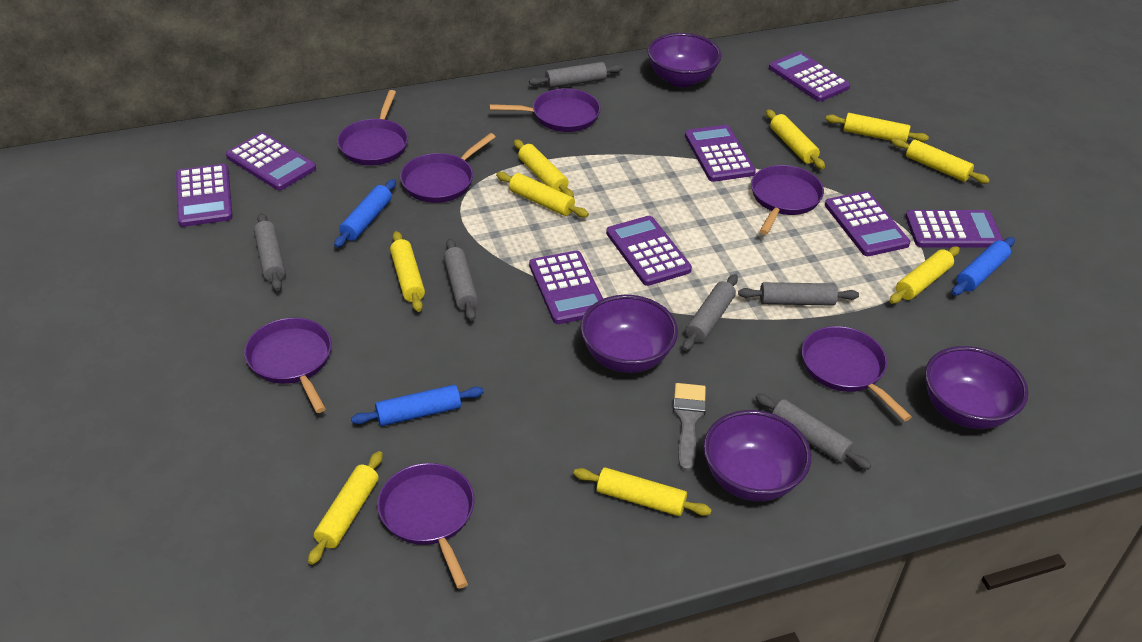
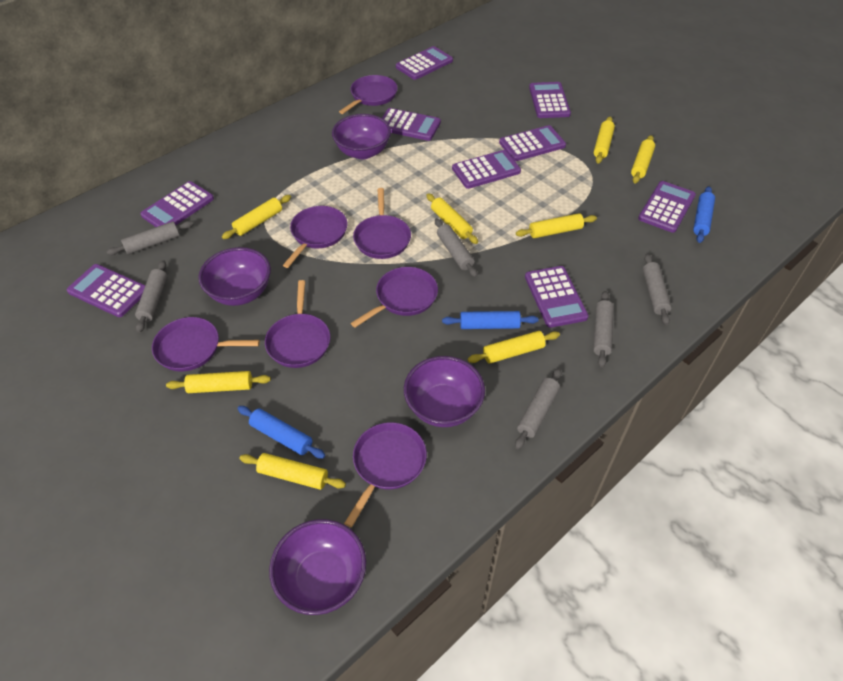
grey brush: [673,383,706,471] = 1 -> none = 0
purple calculator: [176,164,233,227] [226,132,316,190] [529,251,603,324] [606,216,692,286] [685,125,756,182] [769,51,850,102] [825,191,910,256] [905,210,1004,247] = 8 -> [67,264,145,317] [140,181,214,227] [382,108,441,141] [396,46,453,80] [452,150,521,189] [499,125,566,161] [525,266,589,328] [529,82,571,118] [638,181,696,233] = 9
yellow rolling pin: [308,451,383,565] [390,231,425,312] [496,172,589,218] [514,139,574,198] [574,467,712,516] [766,109,825,169] [826,113,929,143] [890,246,960,304] [891,138,990,184] = 9 -> [166,371,271,393] [222,195,291,239] [240,453,346,490] [426,193,478,244] [468,331,560,364] [516,213,597,238] [594,117,615,164] [631,135,655,184] = 8

